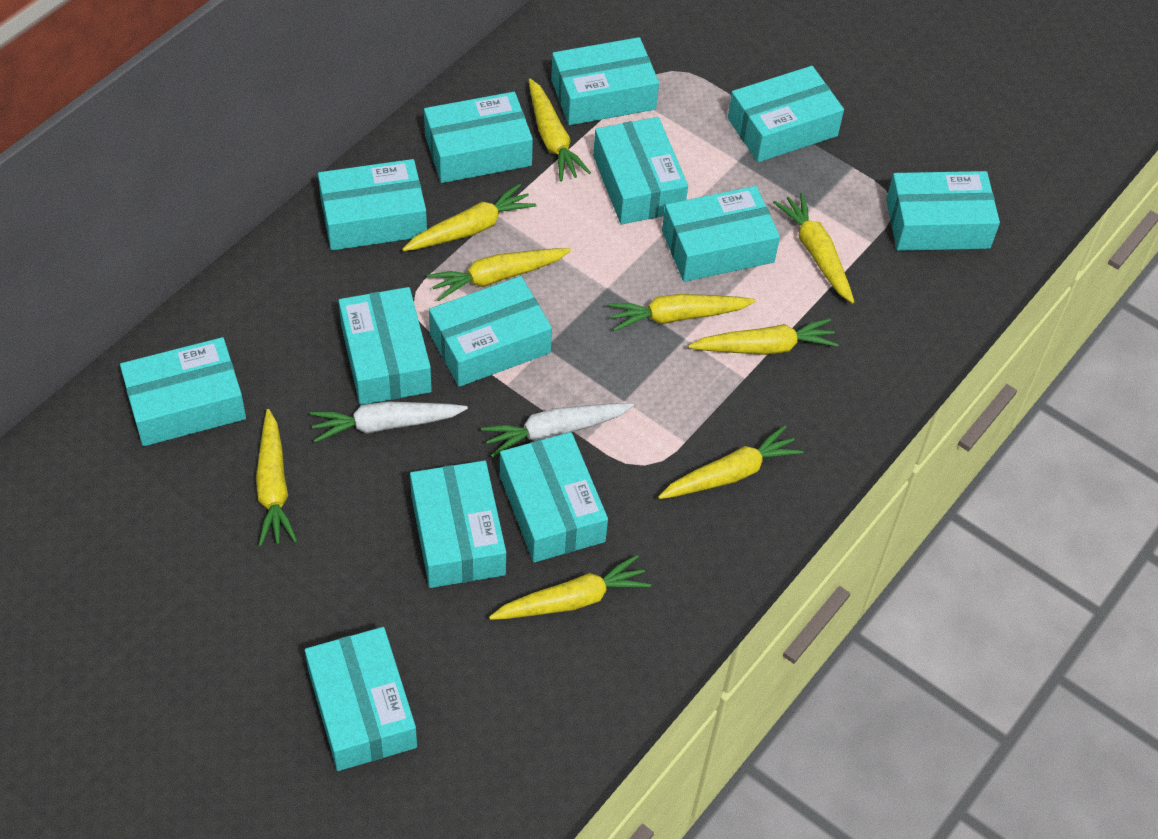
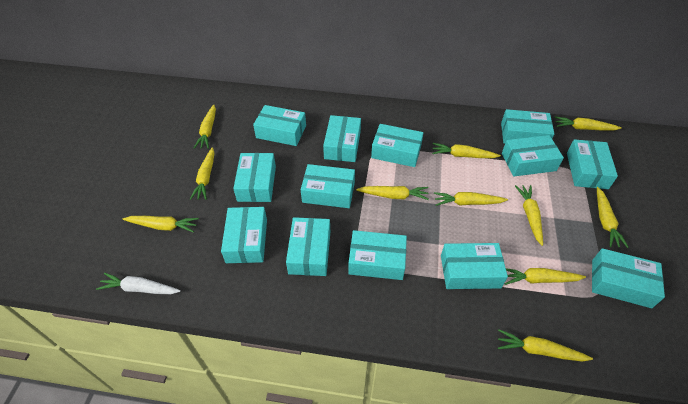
white carrot: [310,401,468,442] [481,403,634,458] = 2 -> [96,273,181,294] = 1
yellow carrot: [256,409,297,547] [402,183,536,251] [427,248,571,301] [489,555,651,620] [529,78,591,181] [607,294,755,331] [658,425,803,499] [688,318,839,355] [773,193,854,303] = 9 -> [123,216,199,233] [190,147,214,200] [194,104,216,149] [356,186,429,200] [432,143,501,158] [434,192,508,206] [498,329,593,362] [505,268,586,285] [515,185,543,246] [555,117,622,131] [597,187,629,248] = 11

